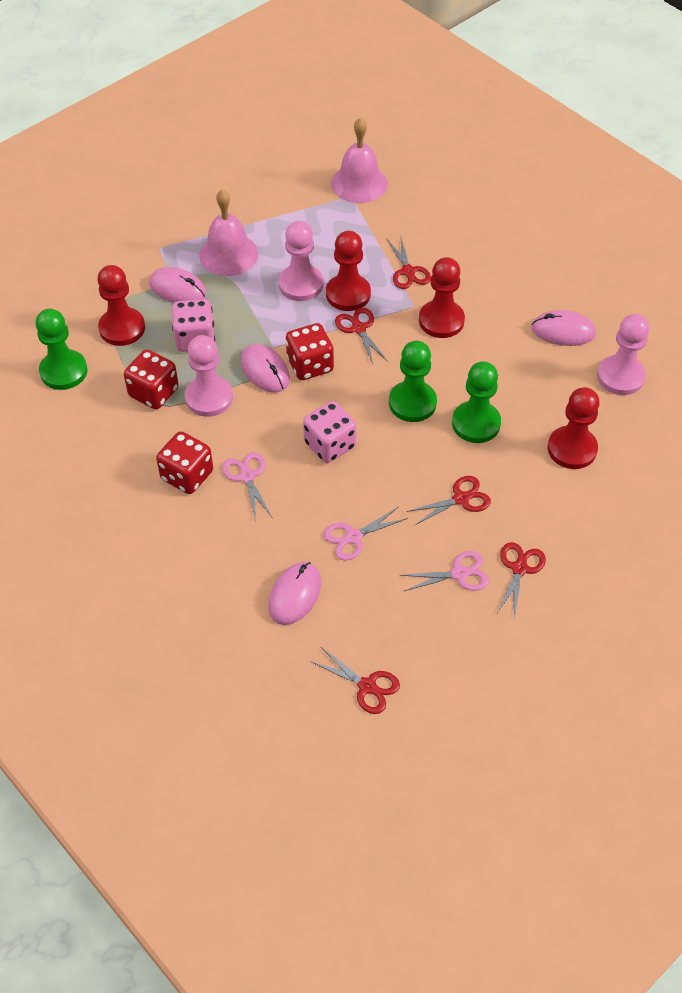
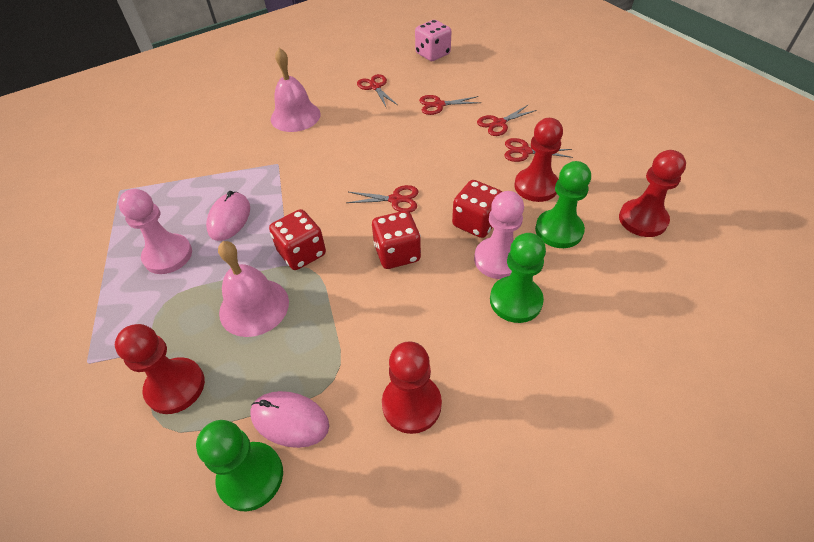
pink dice: [172,299,215,352] [303,401,357,463] = 2 -> [415,20,451,61] = 1
pink mouse: [149,267,207,303] [241,344,290,393] [269,562,321,625] [532,310,596,346] = 4 -> [206,191,250,241] [250,391,329,448] = 2
pink pawn: [185,335,233,417] [279,221,323,301] [597,314,649,395] = 3 -> [118,189,192,274] [474,191,524,279] = 2
pink scissors: [222,452,272,522] [324,507,408,560] [400,551,489,591] = 3 -> none = 0

